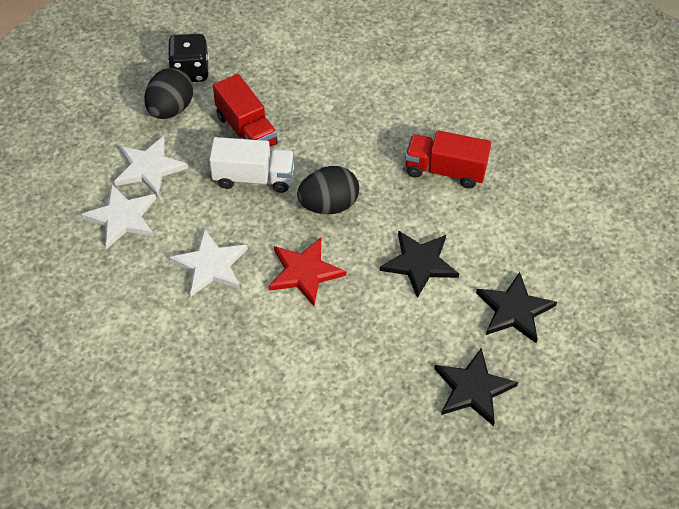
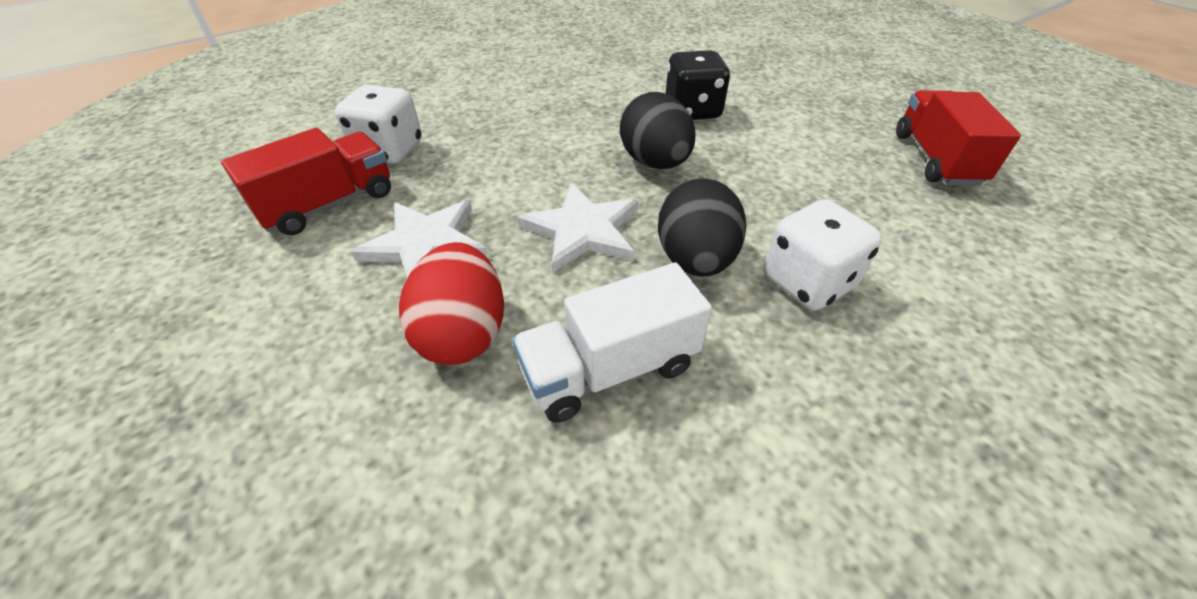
black star: [380,231,459,298] [434,348,518,426] [476,272,557,343] = 3 -> none = 0
red egg: none = 0 -> [399,242,504,365] = 1
red star: [268,238,346,306] = 1 -> none = 0
white dice: none = 0 -> [335,84,422,164] [764,199,882,310] = 2
white star: [81,184,156,249] [114,136,188,197] [169,228,248,297] = 3 -> [351,200,488,278] [517,183,639,272] = 2

